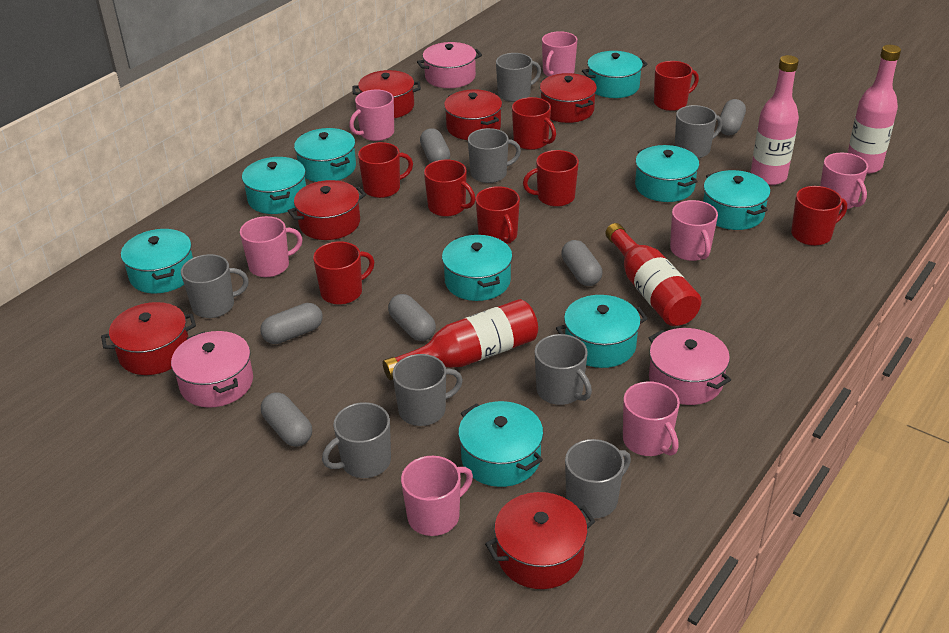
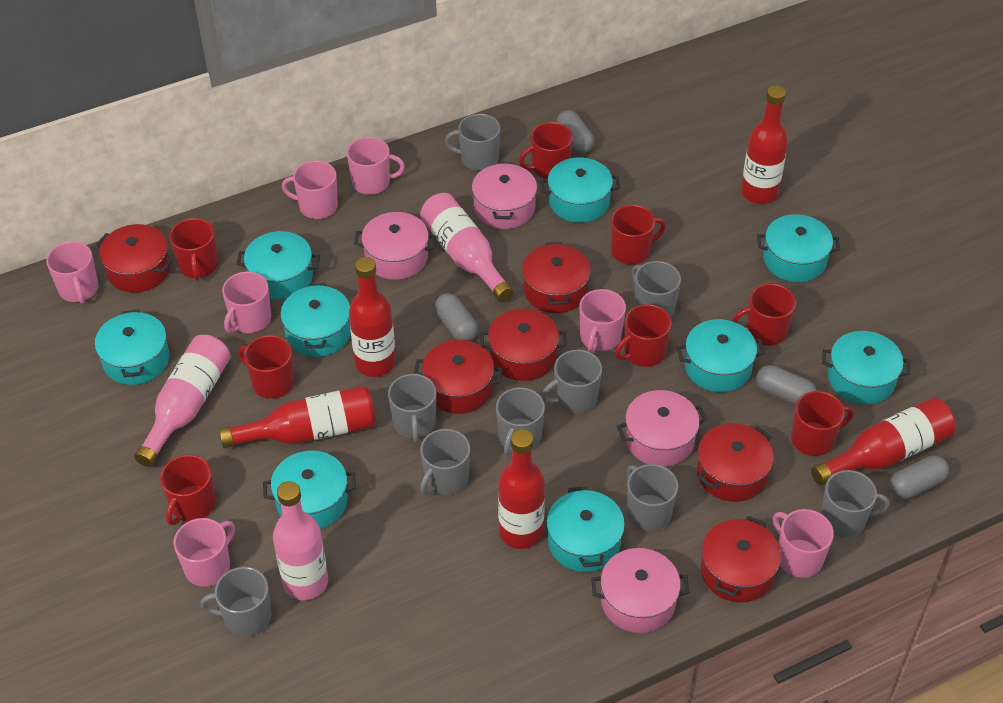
grey capsule: [260,303,323,344] [261,392,312,447] [388,294,436,341] [420,128,450,163] [561,240,602,286] [720,99,746,135] = 6 -> [435,293,478,341] [556,110,594,153] [756,365,817,405] [889,455,949,499] = 4
grey mug: [181,254,249,318] [322,402,391,478] [393,354,463,426] [468,128,521,183] [496,53,541,102] [535,334,592,405] [565,439,631,518] [675,105,722,158] = 8 -> [200,567,272,637] [388,374,437,443] [420,429,470,495] [445,114,500,171] [496,387,545,455] [542,349,602,414] [627,464,678,531] [631,261,681,318] [821,470,890,537] = 9
pink bottle: [751,55,799,185] [848,45,901,174] = 2 -> [134,335,231,467] [273,481,328,600] [420,193,514,302] = 3
pink pot: [171,331,253,408] [417,42,482,88] [649,328,731,405] = 3 -> [354,212,436,280] [472,162,537,229] [591,548,689,633] [617,390,707,467] = 4
red bottle: [383,299,538,380] [605,223,702,326] = 2 -> [219,385,376,448] [349,257,396,377] [498,429,545,549] [741,85,788,204] [811,397,956,486] = 5

